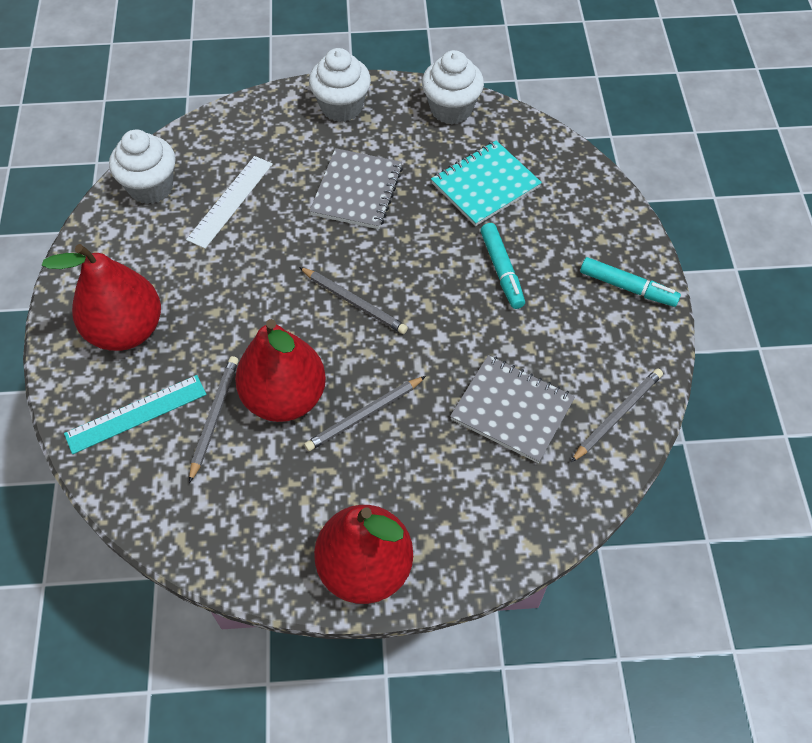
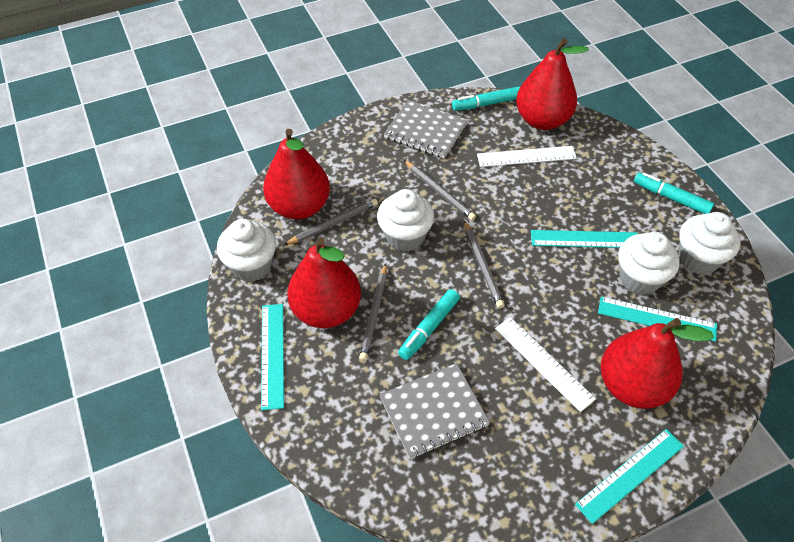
red pear: [42,244,161,351] [235,319,326,422] [314,505,413,604] = 3 -> [263,129,330,220] [287,238,361,328] [516,38,589,130] [601,318,714,409] = 4
turquoise marker: [480,223,525,309] [580,257,681,307] = 2 -> [398,289,460,360] [452,87,520,111] [634,172,714,214] = 3
turquoise notebook: [431,140,542,226] = 1 -> none = 0
turquoise ruler: [64,375,207,454] = 1 -> [261,304,284,410] [531,230,638,248] [575,429,684,524] [598,296,717,342] = 4
white cupcake: [109,130,176,204] [309,48,371,122] [422,50,484,124] = 3 -> [217,219,276,282] [377,189,434,252] [618,232,680,295] [679,212,741,275] = 4
white ruler: [186,156,273,249] = 1 -> [477,146,577,167] [495,317,596,412] = 2

